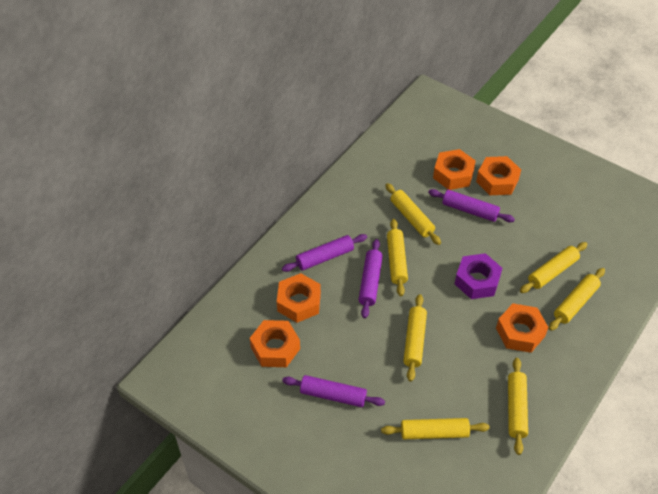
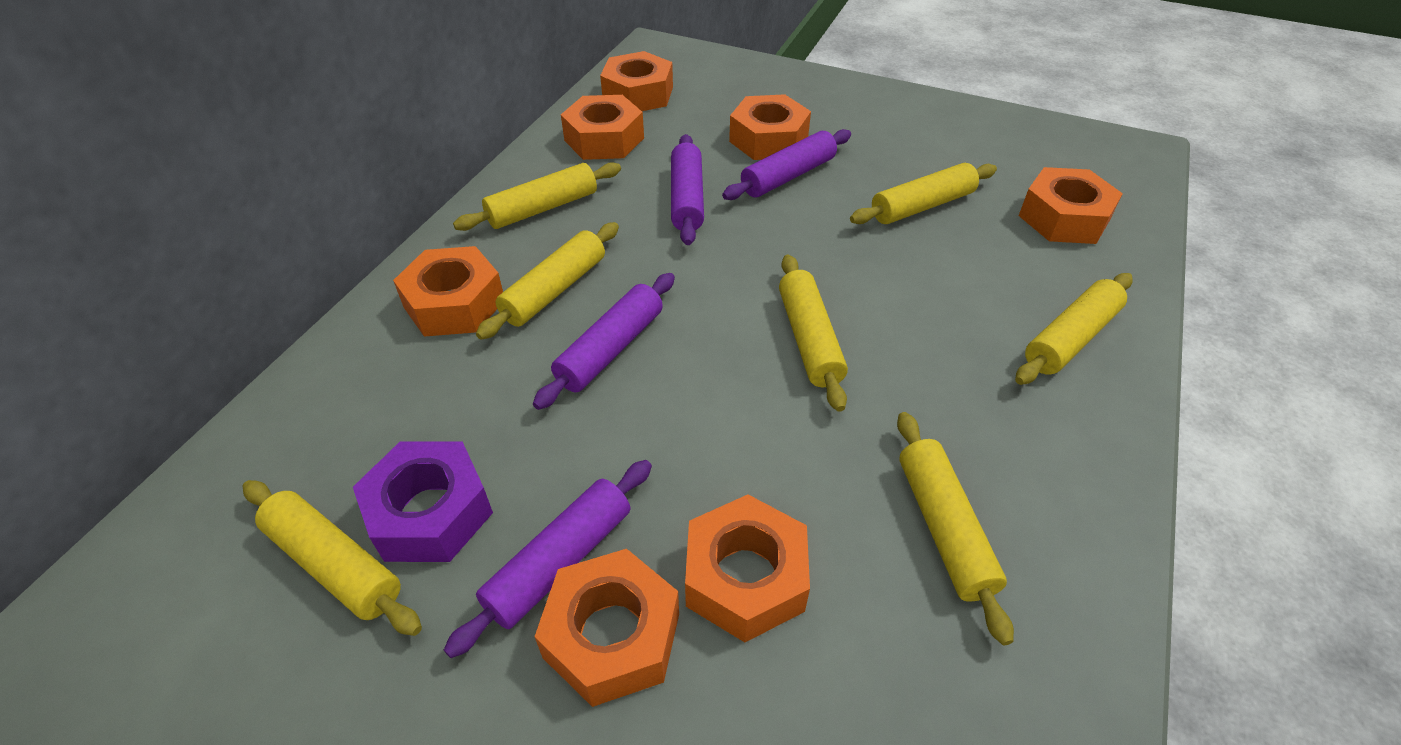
orange nut: [250,320,300,367] [277,273,321,323] [433,149,476,190] [476,156,521,195] [496,303,549,353] = 5 -> [393,246,503,337] [534,549,679,707] [561,95,644,160] [600,51,673,111] [685,494,810,642] [729,94,811,160] [1019,167,1123,244] = 7

